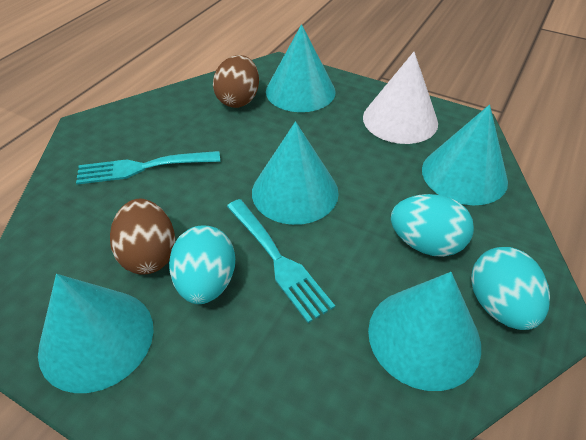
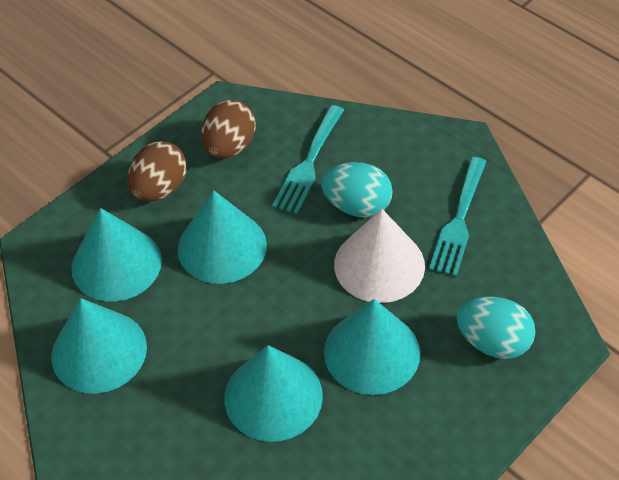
turquoise egg: [169,225,235,304] [391,194,474,257] [471,247,550,330] = 3 -> [321,162,393,218] [456,297,535,359] = 2

